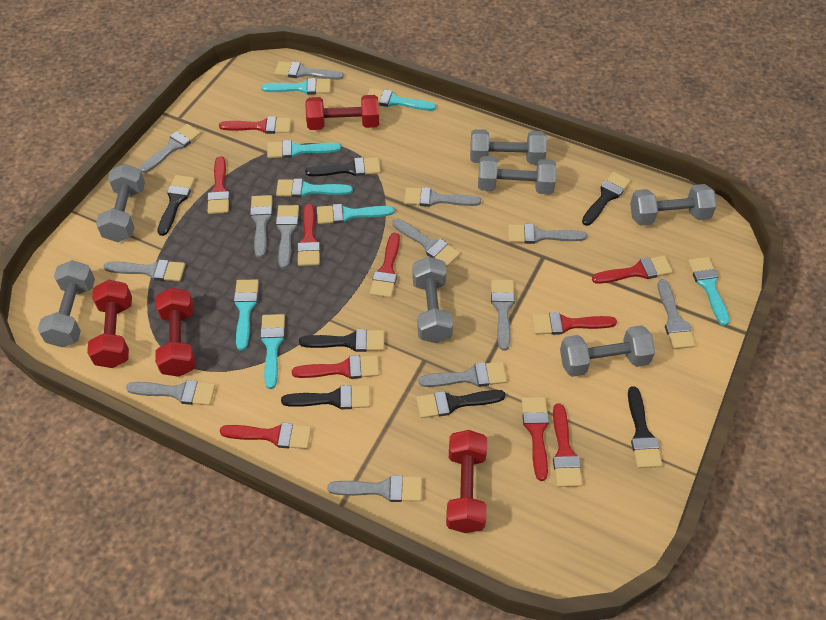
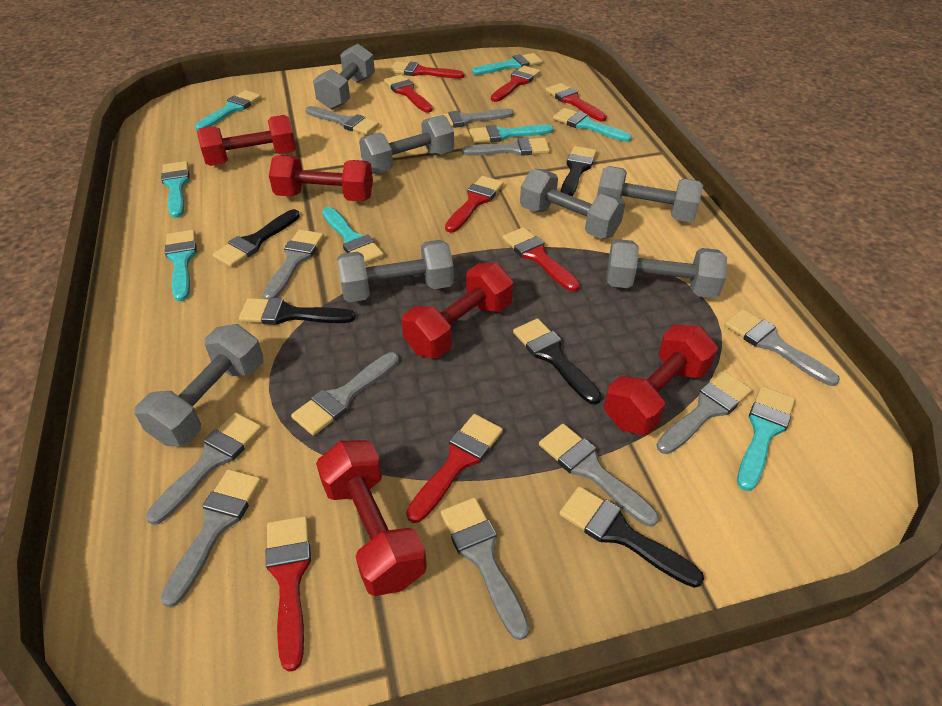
black brush: [157,175,195,236] [281,385,370,410] [299,329,384,352] [305,157,381,176] [416,390,506,418] [582,172,631,226] [628,386,662,468] = 7 -> [212,209,300,267] [239,298,355,325] [513,318,602,404] [559,486,704,588] [560,146,597,196] = 5
grey brush: [103,260,185,281] [126,380,215,405] [140,124,201,173] [250,195,273,258] [275,61,344,80] [276,205,299,268] [327,475,422,502] [393,218,460,267] [404,187,481,207] [419,362,507,387] [491,280,515,351] [508,224,587,244] [658,279,695,349] = 13 -> [146,412,262,525] [161,469,261,608] [263,229,324,299] [291,352,399,436] [306,106,379,135] [432,109,514,128] [441,497,530,640] [462,137,550,156] [539,424,659,527] [656,371,752,454] [724,309,840,386] = 11
red brush: [207,156,230,214] [219,116,291,134] [220,423,311,449] [292,355,379,379] [297,204,320,266] [370,233,400,298] [522,397,549,481] [532,312,617,335] [553,404,582,487] [592,256,673,284] = 10 -> [266,516,311,672] [384,75,433,113] [390,61,464,79] [406,414,503,523] [445,176,504,233] [491,66,541,102] [503,227,580,292] [546,83,607,121] = 8
red dumbbell: [87,280,132,368] [155,288,195,377] [305,95,379,130] [446,430,487,533] = 4 -> [197,115,296,166] [269,155,373,201] [316,440,427,596] [401,263,513,358] [604,324,718,435] = 5

